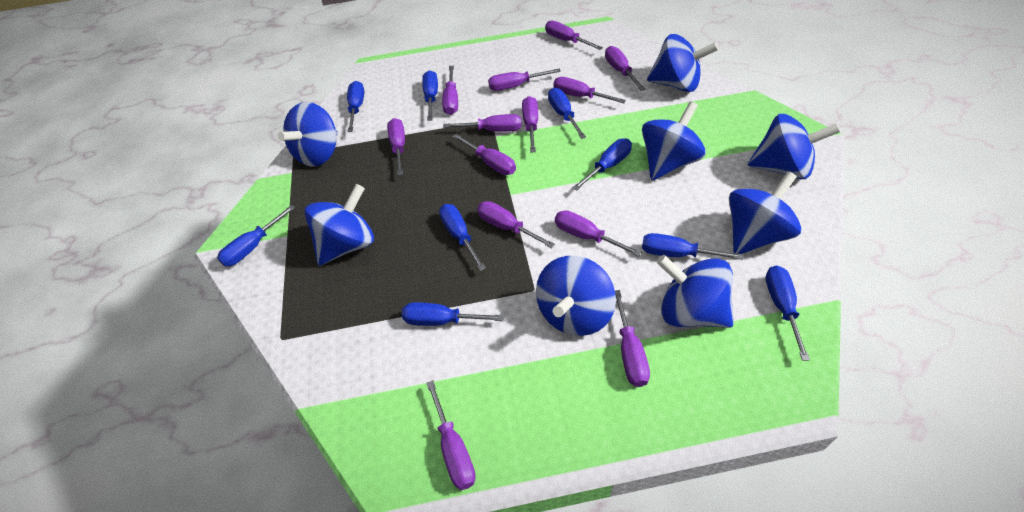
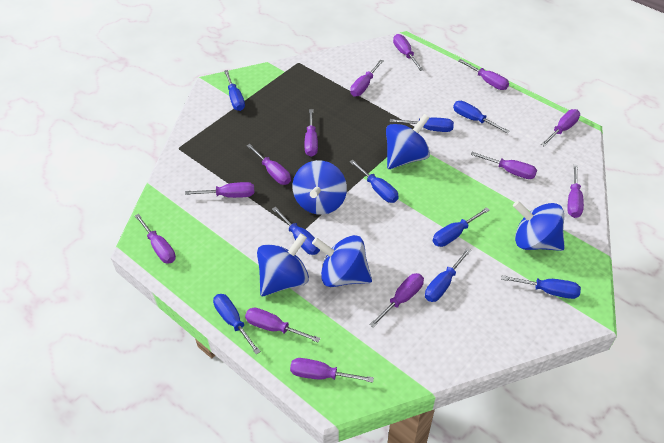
blue spinning top: [278,102,338,167] [304,184,374,265] [536,256,616,336] [642,101,706,180] [647,34,718,92] [657,255,733,328] [729,171,801,254] [748,114,840,179] = 8 -> [257,233,309,296] [293,160,347,215] [312,235,372,287] [386,114,430,169] [513,201,565,251] = 5

